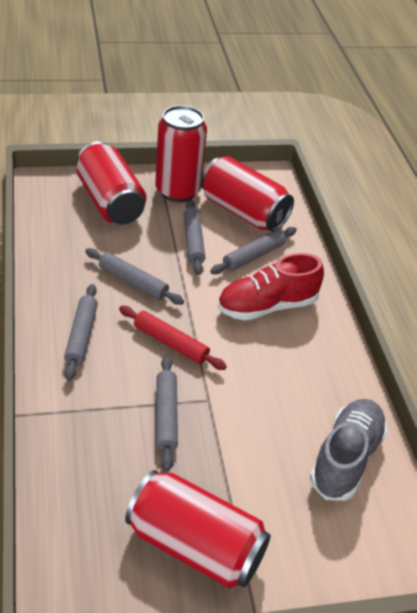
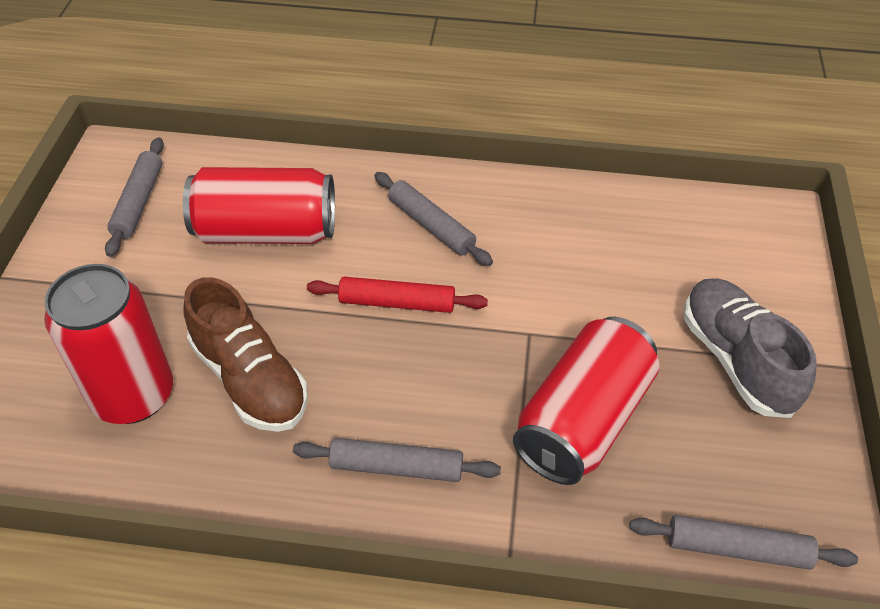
brown shoe: none = 0 -> [183,277,308,432] = 1
grey rolling pin: [64,284,98,380] [85,248,184,305] [156,356,178,471] [183,199,205,275] [210,227,297,274] = 5 -> [105,137,164,257] [293,438,501,482] [374,172,493,266] [629,515,858,570] = 4
red can: [76,142,146,225] [125,470,271,588] [155,105,207,202] [201,156,294,232] = 4 -> [44,264,173,424] [183,167,335,244] [513,317,659,485] = 3
red shoe: [217,253,324,320] = 1 -> none = 0

